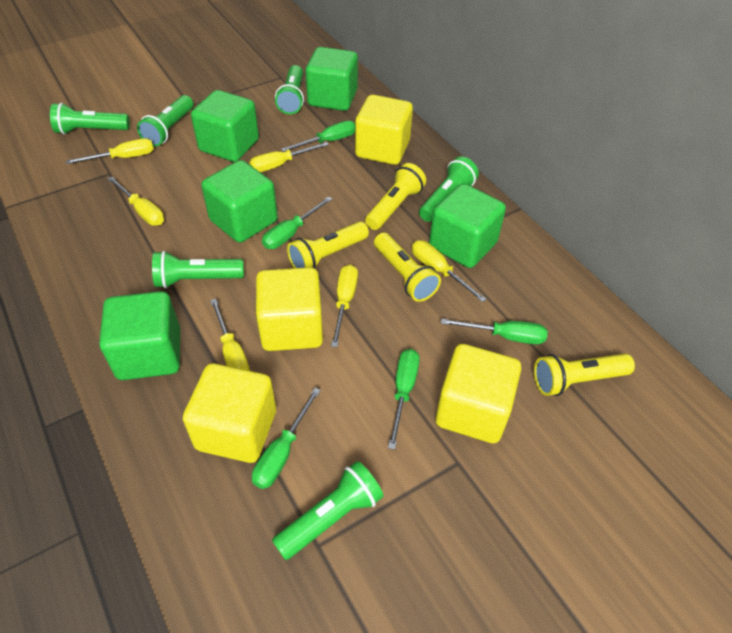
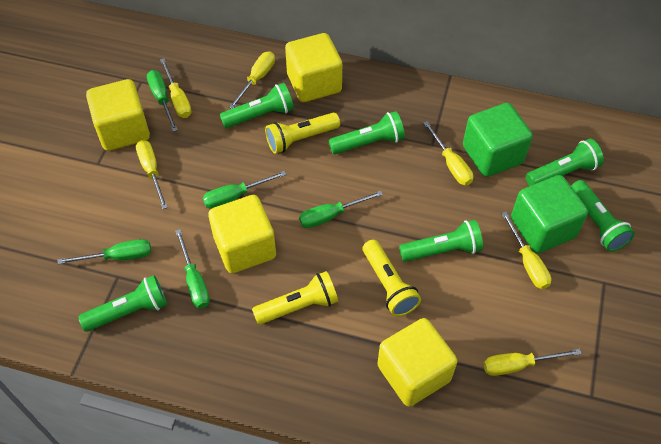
green cube: [99,291,180,380] [191,90,259,162] [201,160,278,243] [306,47,358,111] [429,184,506,268] = 5 -> [463,103,533,177] [511,175,588,253] = 2
yellow flashlight: [287,222,369,268] [365,163,426,230] [374,233,441,302] [534,354,635,396] = 4 -> [252,271,338,325] [265,113,340,154] [363,240,421,317] = 3

